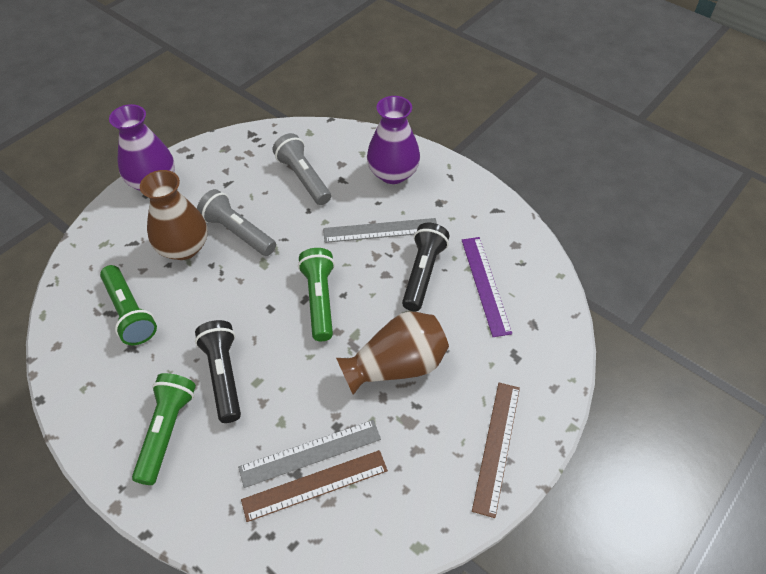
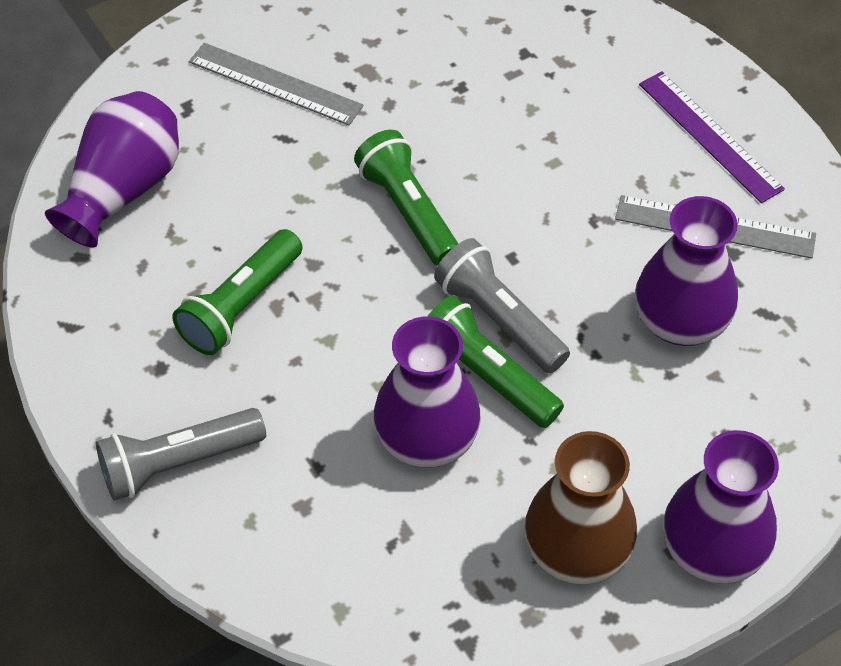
black flashlight: [195,320,241,423] [402,223,449,311] = 2 -> none = 0
brown ruler: [241,450,388,522] [472,383,520,518] = 2 -> none = 0
brown vase: [140,170,208,260] [336,311,449,395] = 2 -> [524,431,637,585] = 1
purple vase: [109,104,175,191] [367,96,420,184] = 2 -> [45,91,179,248] [373,316,481,468] [635,196,738,346] [663,430,779,584] = 4

